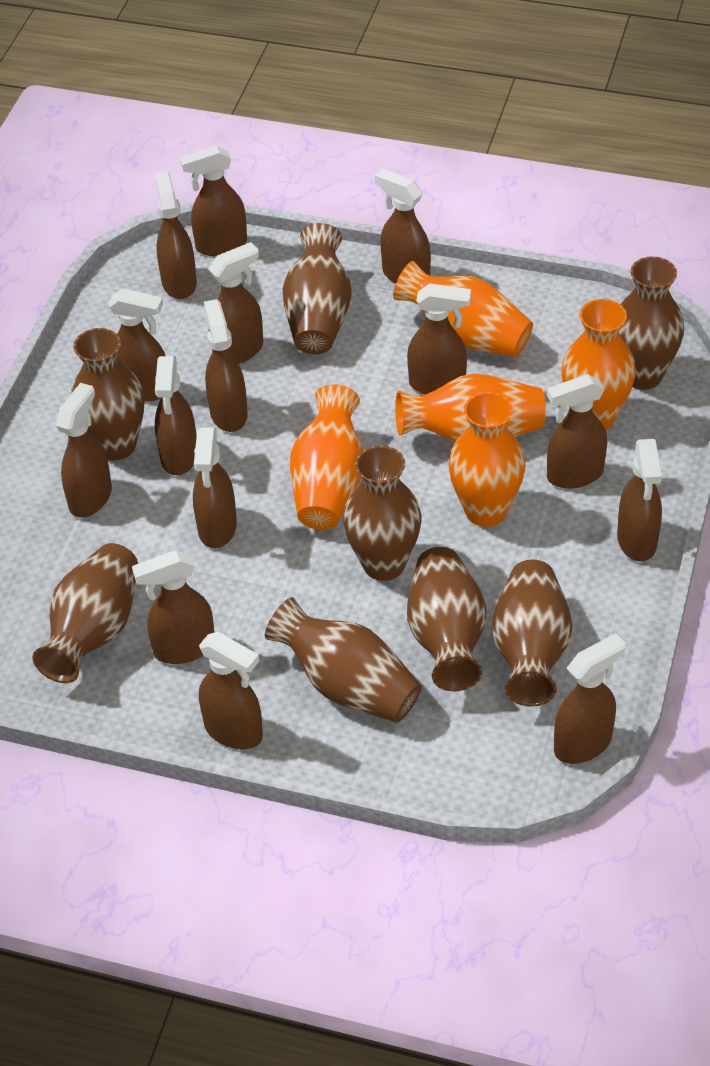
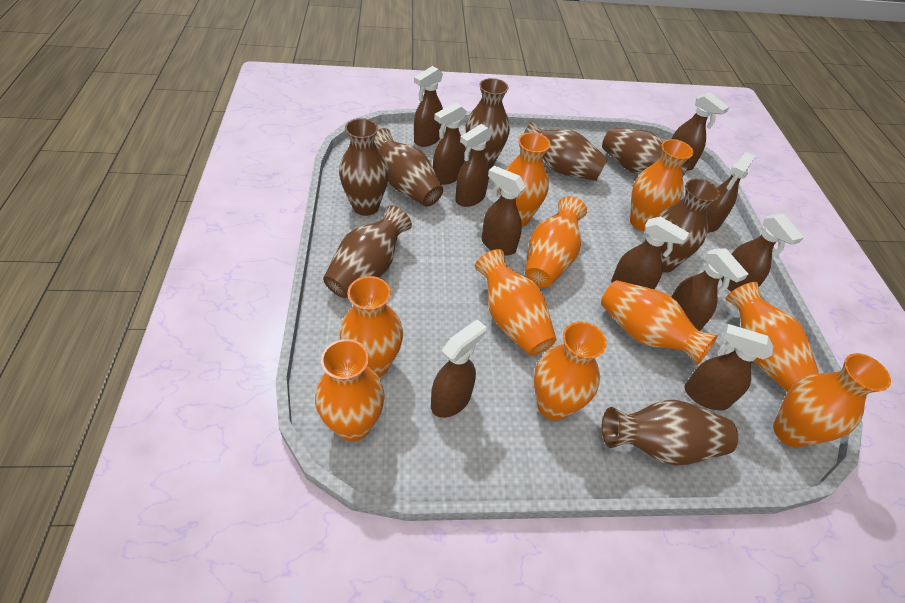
brown spray bottle: [56,383,112,518] [108,289,165,401] [132,550,214,664] [155,171,197,299] [155,356,197,475] [180,145,247,256] [193,427,237,548] [199,632,263,749] [204,299,248,432] [208,242,263,364] [374,169,431,284] [407,283,471,395] [547,374,607,489] [554,633,626,764] [617,439,662,562] = 15 -> [414,66,443,147] [431,319,486,418] [433,103,467,185] [455,124,492,207] [482,166,526,256] [611,216,689,289] [671,248,748,331] [672,92,729,171] [685,324,773,411] [706,152,755,233] [721,214,804,292] = 11
orange vase: [290,384,363,530] [393,261,533,357] [395,374,546,442] [448,392,526,527] [561,299,636,431] = 5 -> [315,339,385,442] [340,276,403,377] [475,249,557,356] [500,132,551,227] [525,196,587,287] [534,322,607,421] [601,280,718,365] [630,139,693,231] [725,282,819,392] [773,353,891,448] = 10

